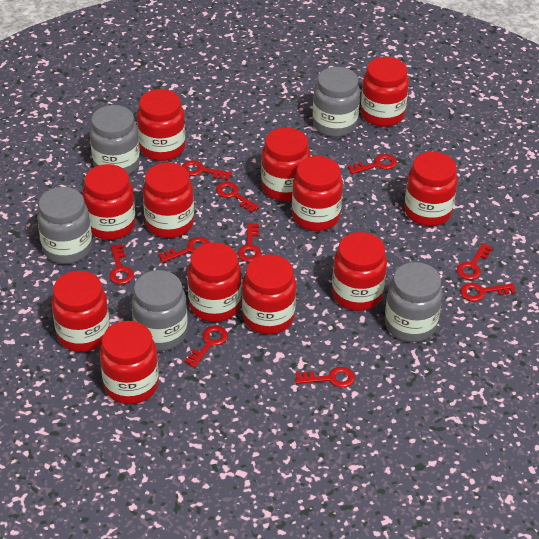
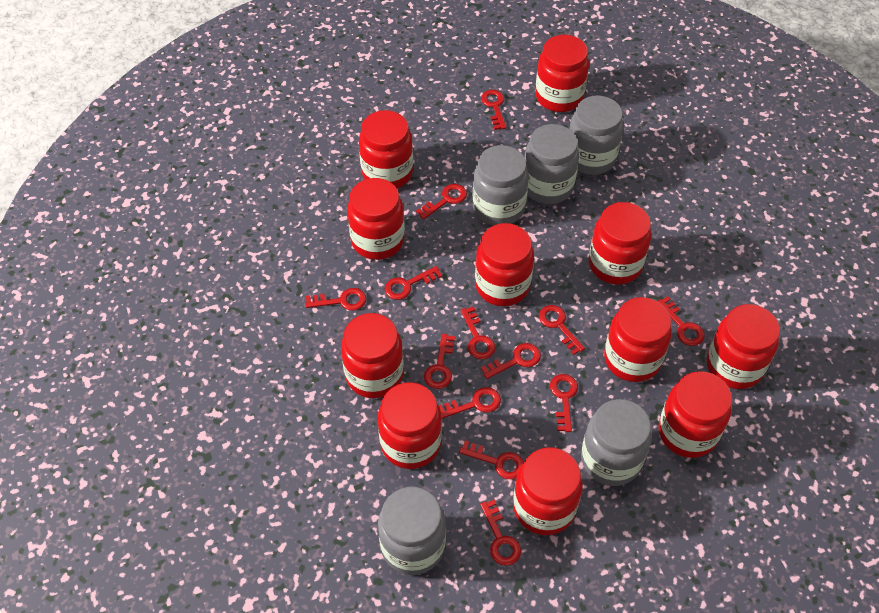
red jar: [51,271,110,352] [83,164,135,240] [100,321,159,404] [137,89,185,161] [143,162,194,238] [188,242,241,322] [242,254,296,335] [261,127,311,201] [292,156,343,231] [332,232,387,311] [361,57,409,127] [404,151,458,226] = 12 -> [341,313,404,398] [347,178,405,260] [359,110,413,188] [378,382,442,469] [475,223,534,306] [513,448,583,535] [535,35,589,112] [589,202,651,285] [604,297,671,382] [659,371,732,458] [707,304,780,389] = 11
red key: [109,244,134,285] [158,237,210,263] [182,160,232,180] [184,326,228,368] [216,182,260,213] [238,223,261,262] [295,367,355,388] [348,154,397,174] [457,243,493,280] [460,283,516,302] = 10 -> [305,288,366,311] [385,266,442,300] [416,184,467,220] [424,334,455,389] [439,387,501,419] [459,440,524,479] [461,306,495,359] [480,499,521,565] [481,90,506,130] [481,343,541,379] [539,305,585,355] [550,374,578,432] [657,296,704,346] = 13

